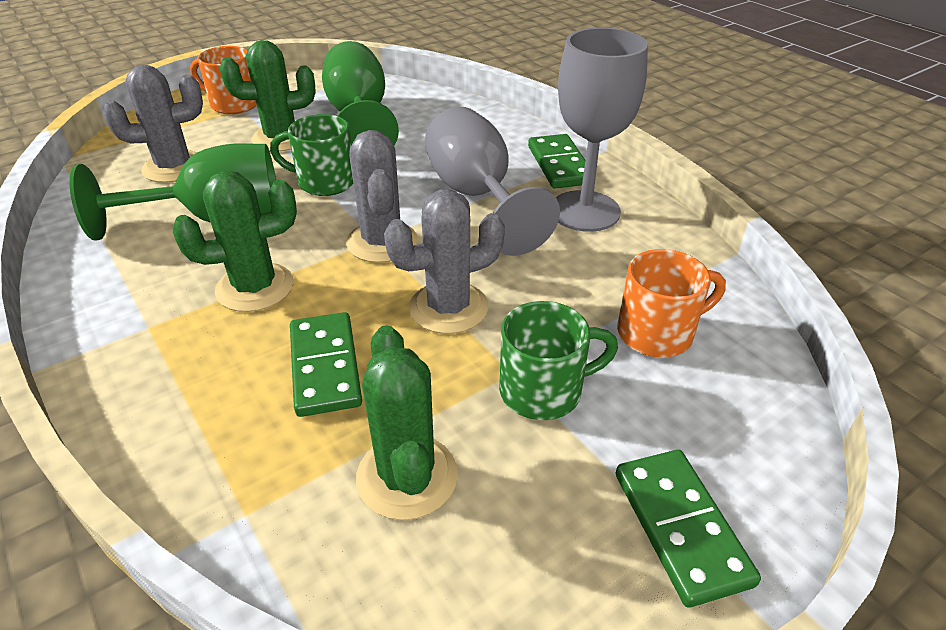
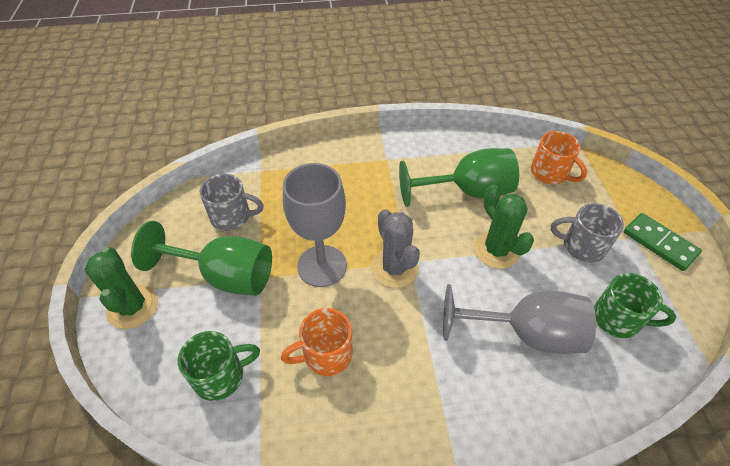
green cactus: [173,171,297,312] [220,40,316,152] [356,325,458,520] = 3 -> [85,247,158,329] [474,184,534,269] = 2
green domino: [290,312,362,417] [528,134,585,188] [616,450,761,608] = 3 -> [623,213,702,271] = 1
grey cactus: [103,65,203,183] [346,130,417,263] [384,189,505,334] = 3 -> [371,209,420,288] = 1
grey mug: none = 0 -> [200,174,264,231] [551,203,624,263] = 2

